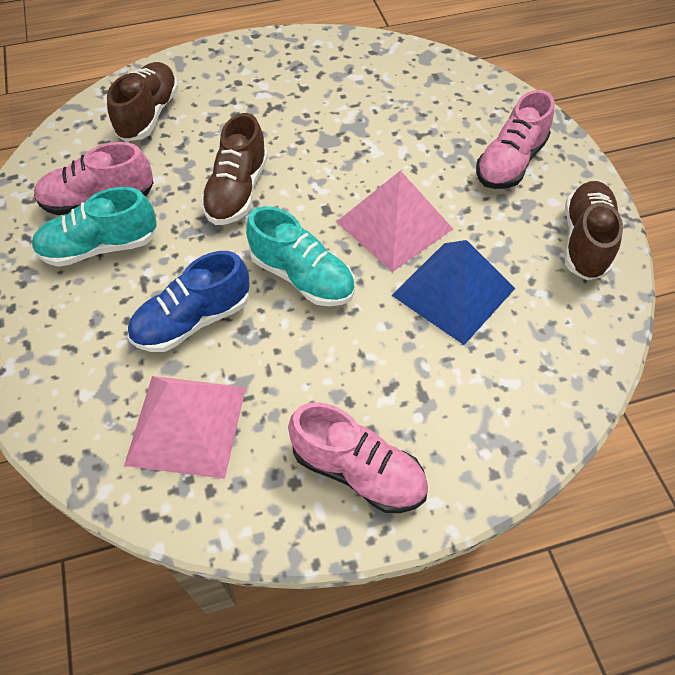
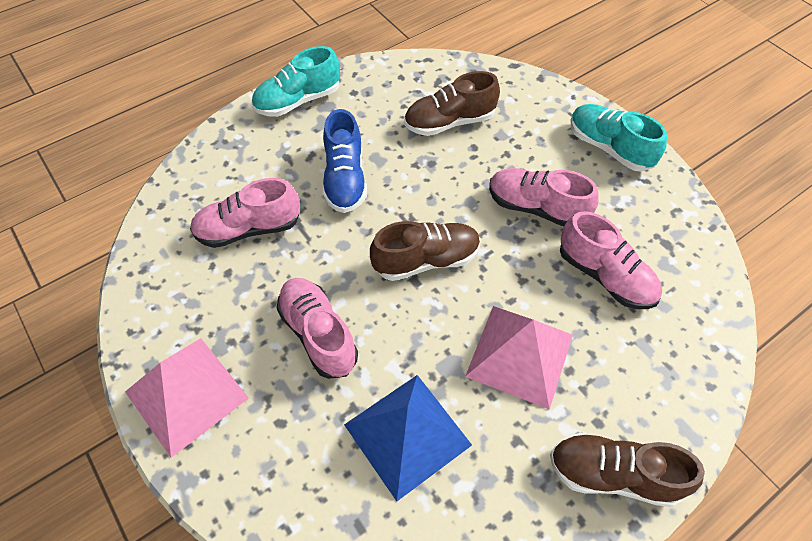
pink shoe: [34,142,154,215] [288,402,428,513] [476,90,554,189] = 3 -> [190,178,300,248] [277,278,358,379] [489,168,599,226] [560,211,662,309] = 4

